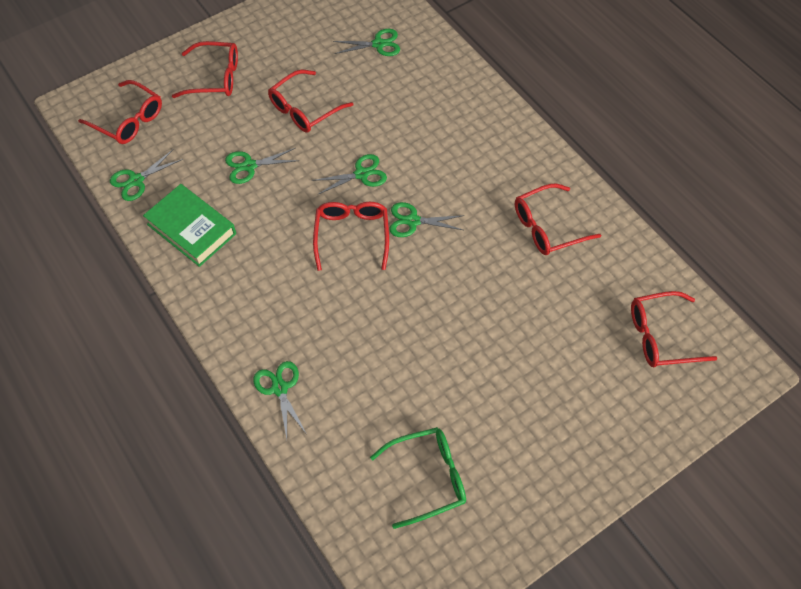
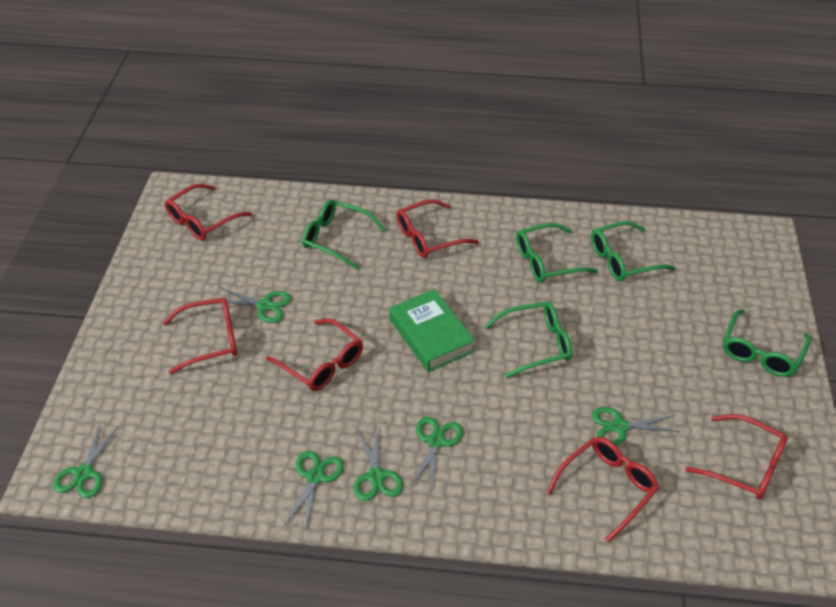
green glasses: [370,427,466,529] = 1 -> [302,200,386,270] [484,302,572,378] [516,223,598,283] [591,221,675,281] [723,309,811,377] = 5

